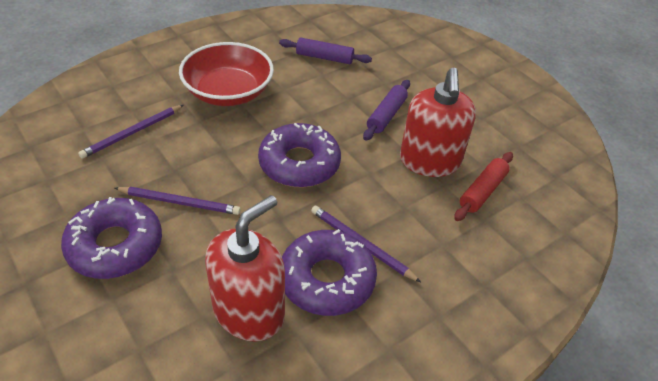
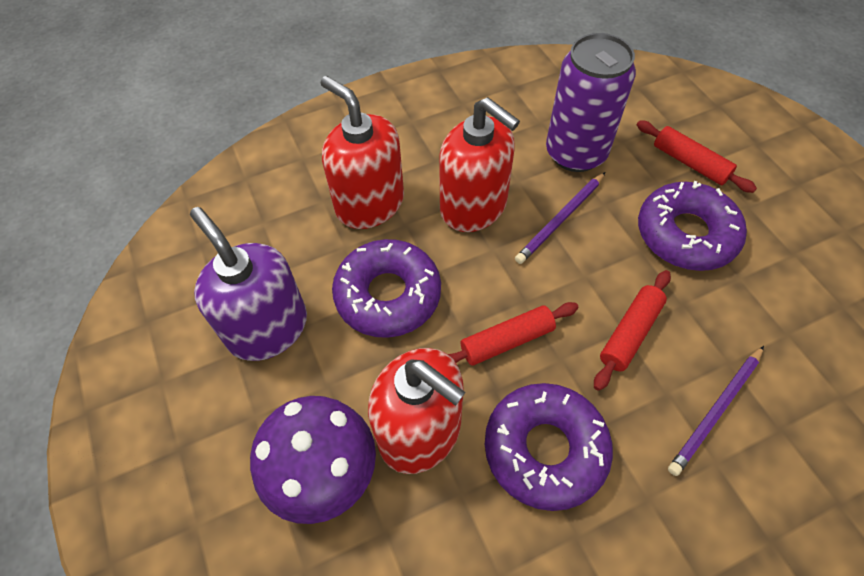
purple can: none = 0 -> [546,33,636,172] = 1
purple mushroom: none = 0 -> [250,396,376,524] = 1
purple pencil: [78,105,184,159] [115,187,241,215] [311,206,421,282] = 3 -> [515,172,605,264] [668,346,764,476] = 2
purple rolling pin: [279,38,372,64] [363,80,410,141] = 2 -> none = 0
purple soap dispenser: none = 0 -> [190,207,307,361] = 1
red bowl: [179,42,274,106] = 1 -> none = 0
red rolling pin: [454,152,513,221] = 1 -> [448,302,579,366] [594,270,671,391] [637,120,757,193] = 3
red soap dispenser: [205,195,285,342] [400,68,476,177] = 2 -> [321,76,404,229] [368,348,465,474] [439,97,520,232] = 3

